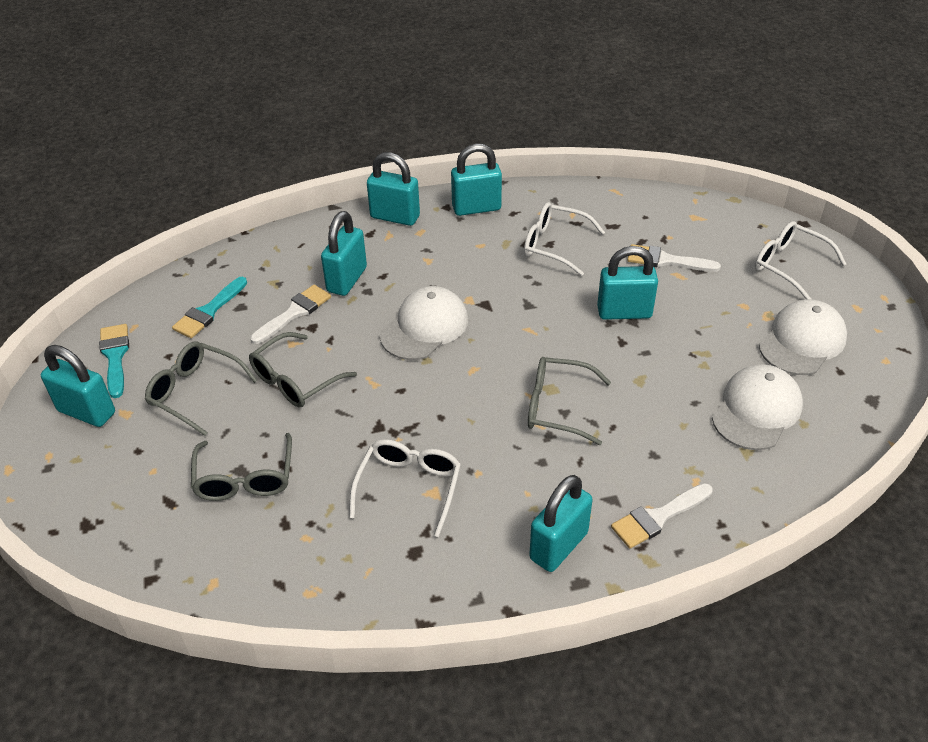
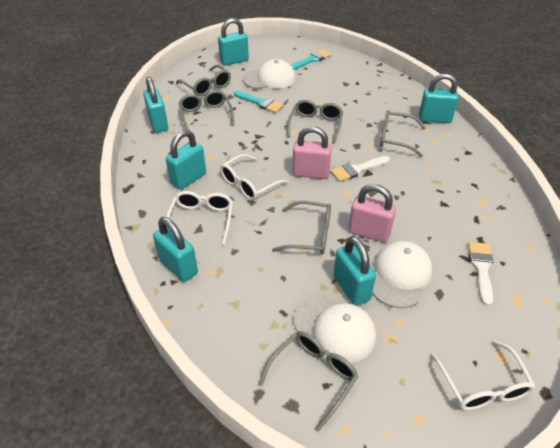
grey glasses: [145,342,258,436] [191,433,292,501] [249,332,357,408] [528,357,611,445] = 4 -> [176,65,231,96] [179,90,234,131] [259,331,358,431] [272,201,331,254] [287,100,343,144] [380,110,426,157] = 6
pink padlock: none = 0 -> [292,126,332,179] [348,184,396,243] = 2
white brush: [250,285,331,344] [611,483,713,549] [627,244,721,272] = 3 -> [331,156,390,182] [468,242,493,306] = 2

